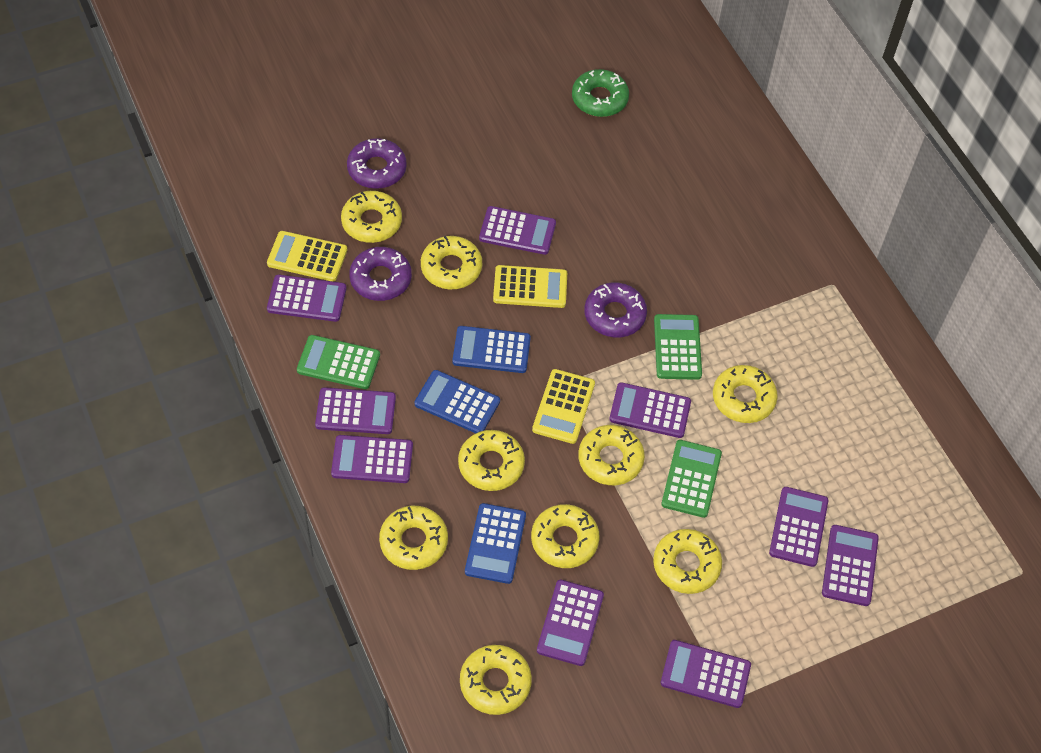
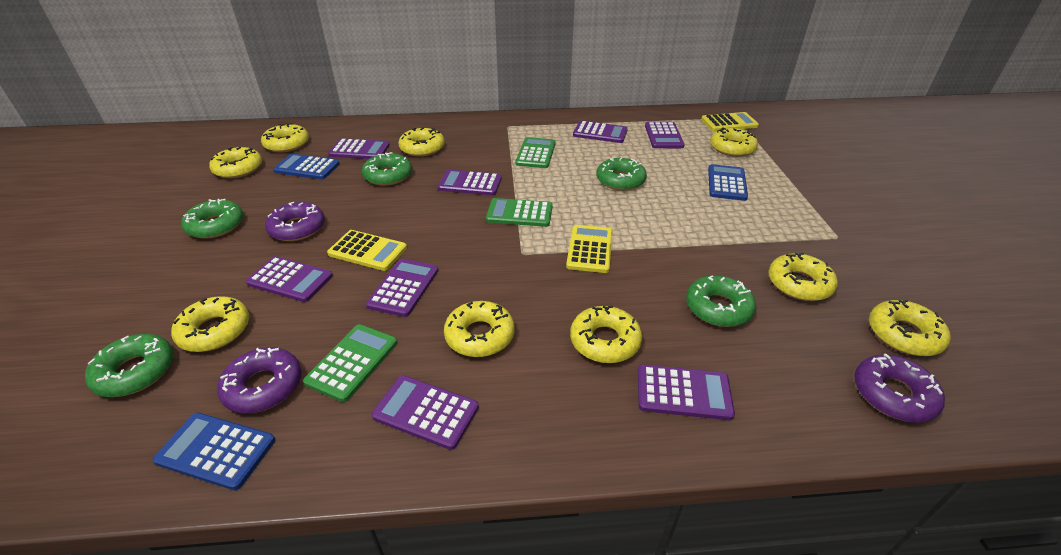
green donut: [572,69,629,117] = 1 -> [85,334,174,397] [181,199,243,239] [362,152,412,186] [596,158,647,191] [686,275,756,327] = 5
purple calculator: [267,275,347,322] [315,387,396,434] [331,435,413,483] [479,206,556,255] [537,580,604,666] [609,382,691,438] [661,640,751,708] [769,487,829,567] [822,525,879,606] = 9 -> [246,256,333,302] [328,138,390,159] [366,259,438,317] [371,375,479,450] [438,169,502,195] [573,121,628,143] [638,365,735,420] [645,122,684,148] = 8

